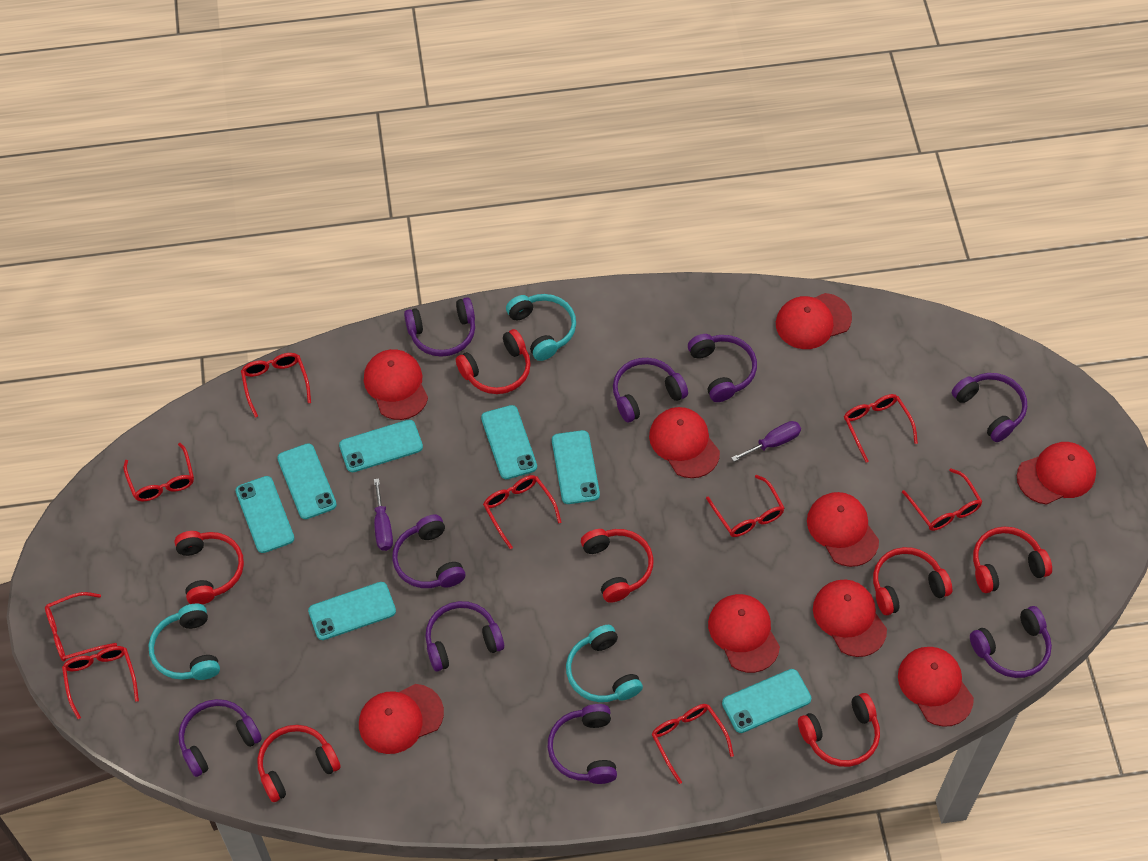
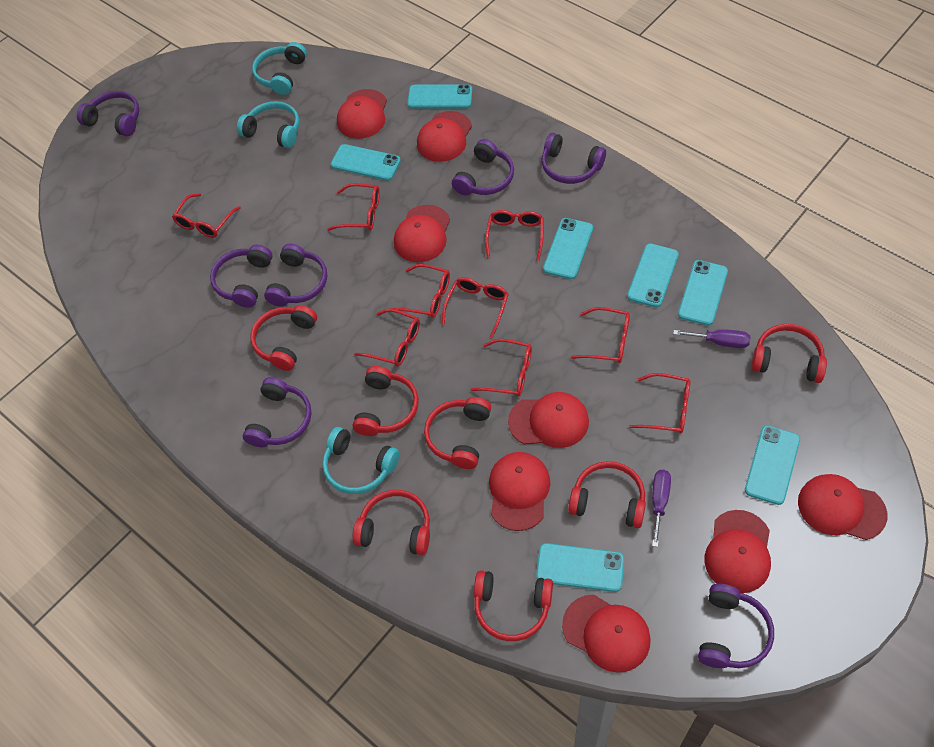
purple headphones: [178,699,262,777] [392,515,465,588] [404,297,475,357] [425,601,504,671] [548,704,617,784] [613,358,688,422] [688,334,757,402] [952,373,1027,442] [970,606,1052,678] = 9 -> [77,91,139,136] [210,245,273,308] [243,377,312,447] [264,243,327,307] [452,139,514,196] [542,133,606,184] [698,584,774,668] = 7
red cap: [359,684,444,754] [364,349,428,420] [649,407,720,478] [708,594,780,673] [776,293,852,349] [807,492,879,567] [813,579,887,657] [898,647,974,727] [1017,442,1096,505] = 9 -> [337,89,387,139] [394,205,450,262] [417,111,472,162] [489,452,550,531] [508,392,589,448] [562,595,651,673] [705,510,771,593] [798,474,887,540] = 8

